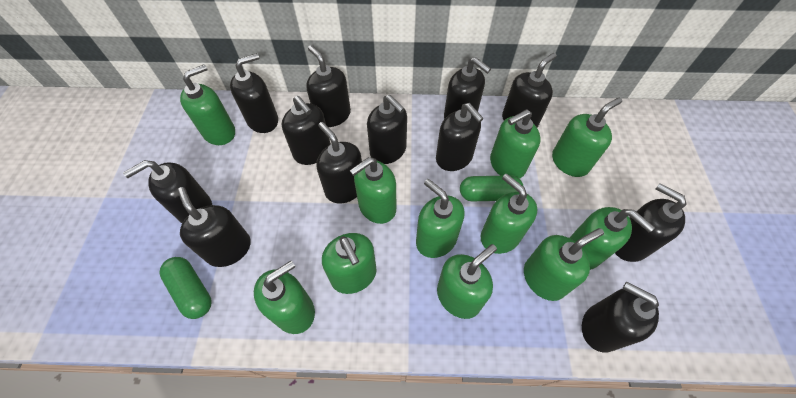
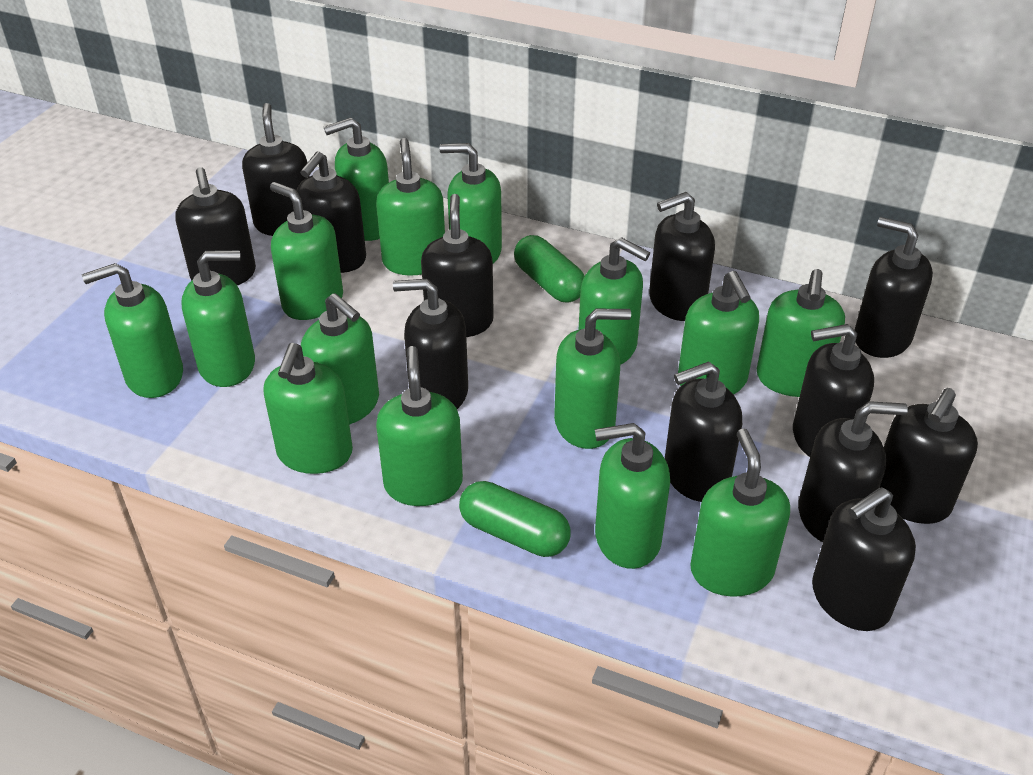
green soap dispenser: [180,64,235,145] [254,261,315,334] [322,233,377,294] [350,157,396,224] [416,179,465,258] [437,244,497,319] [481,173,537,254] [490,109,541,179] [524,228,604,301] [552,98,622,177] [569,207,655,270] = 11 -> [82,263,183,398] [181,250,255,387] [263,343,353,474] [270,182,343,320] [301,293,379,424] [324,117,389,241] [376,138,445,276] [376,346,463,506] [439,143,502,264] [554,309,631,449] [578,237,650,365] [595,423,670,569] [678,271,759,394] [690,429,790,597] [757,269,845,397] = 15

